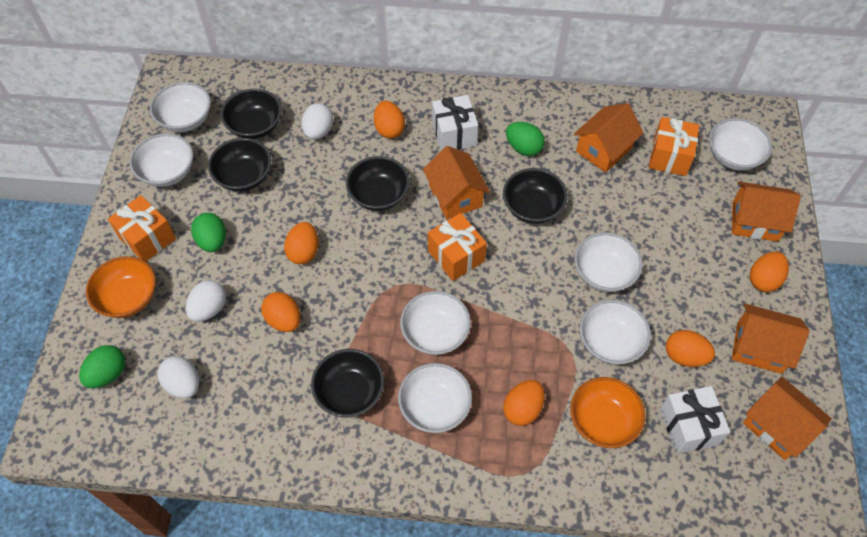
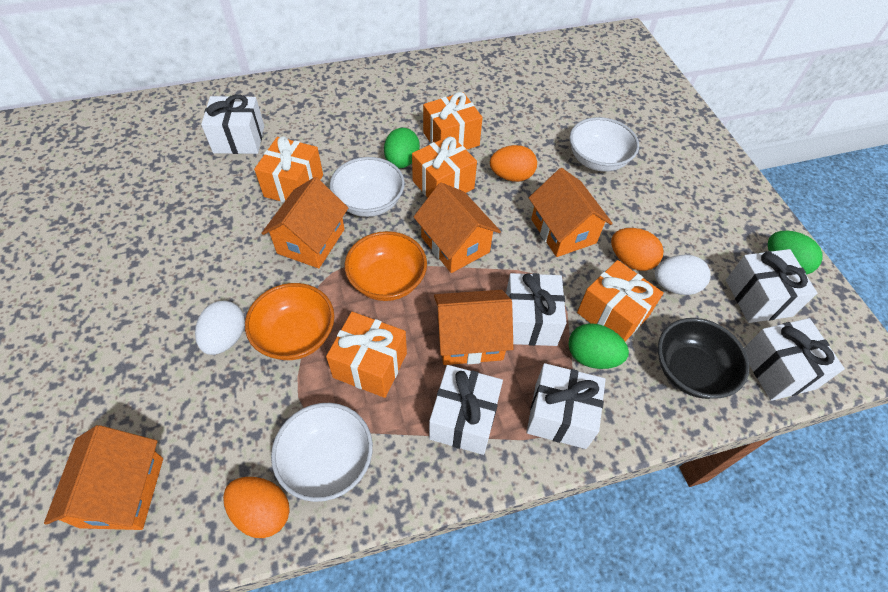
black bowl: [208,138,272,192] [221,89,282,139] [311,349,384,418] [346,156,410,211] [503,168,568,224] = 5 -> [658,318,750,399] = 1
orange egg: [261,292,301,332] [284,222,319,264] [374,101,405,139] [503,380,545,426] [666,330,715,367] [750,251,789,292] = 6 -> [223,477,290,538] [490,145,537,182] [611,228,664,271] = 3
orange gift: [108,195,176,262] [428,213,487,281] [649,117,699,176] = 3 -> [254,136,323,203] [326,312,407,398] [412,135,477,198] [423,92,483,150] [577,260,664,341] = 5
white bowl: [130,133,193,187] [150,82,211,132] [398,363,472,433] [400,291,471,355] [574,232,643,292] [580,300,651,365] [709,118,772,171] = 7 -> [271,403,373,502] [330,157,405,217] [569,117,639,172] = 3
white egg: [158,356,199,398] [186,280,226,322] [301,103,333,140] = 3 -> [195,301,245,355] [655,254,711,295] = 2
white gift: [432,95,478,150] [660,386,730,454] = 2 -> [201,94,264,154] [429,365,503,455] [506,273,566,346] [527,363,606,449] [726,249,817,323] [744,318,845,401] = 6

